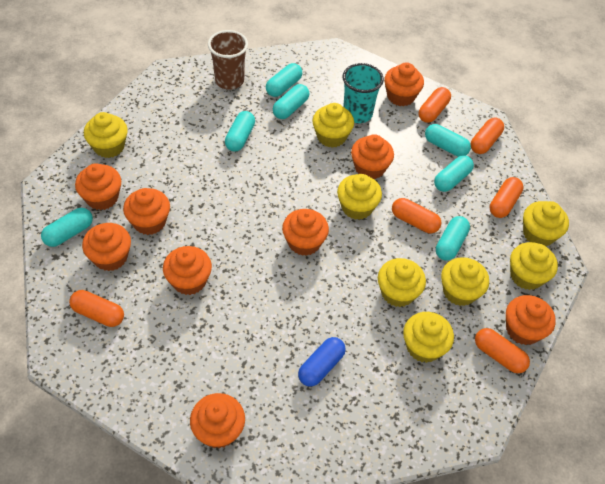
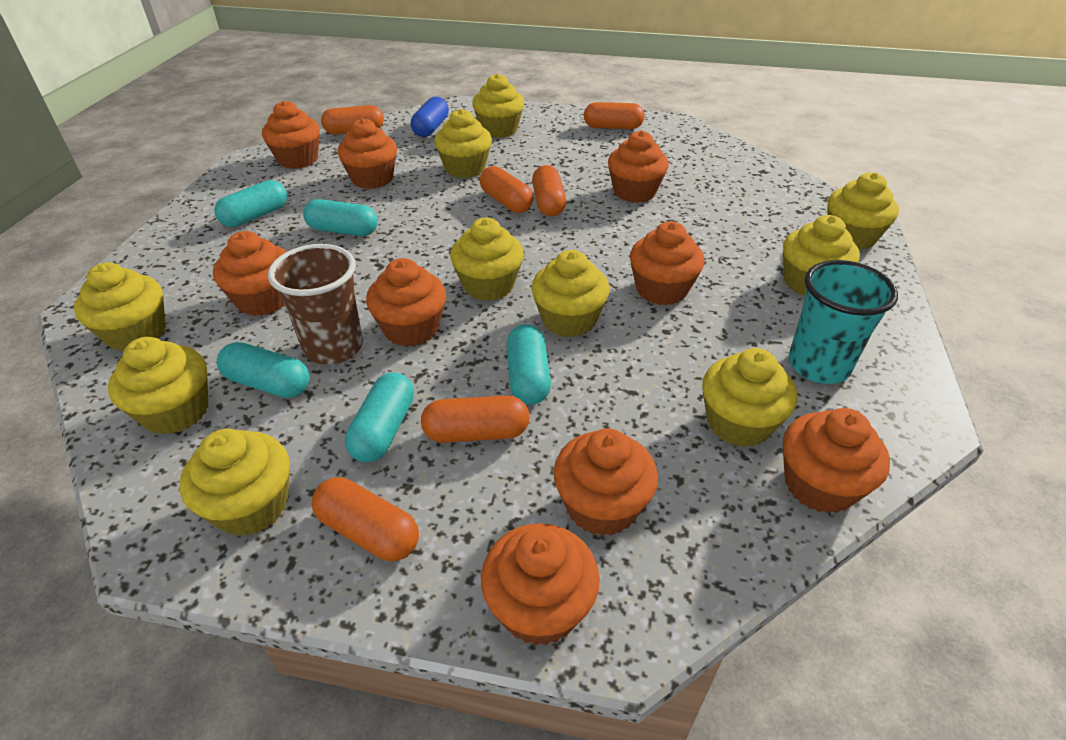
turquoise capsule: [41,208,93,247] [225,111,255,151] [266,63,302,97] [273,84,309,119] [425,124,471,157] [434,155,474,192] [436,216,470,261] = 7 -> [214,180,287,227] [217,342,310,398] [303,199,378,236] [345,372,414,463] [507,324,551,405] = 5
yellow cupcake: [84,112,128,158] [312,103,354,148] [337,174,382,220] [378,258,426,307] [403,312,454,363] [441,257,489,306] [510,242,558,290] [523,201,569,246] = 8 -> [74,262,166,351] [108,337,208,434] [180,429,290,536] [434,109,492,178] [450,218,524,301] [472,73,524,138] [531,250,609,337] [702,348,797,447] [783,215,860,296] [827,172,899,250] = 10

